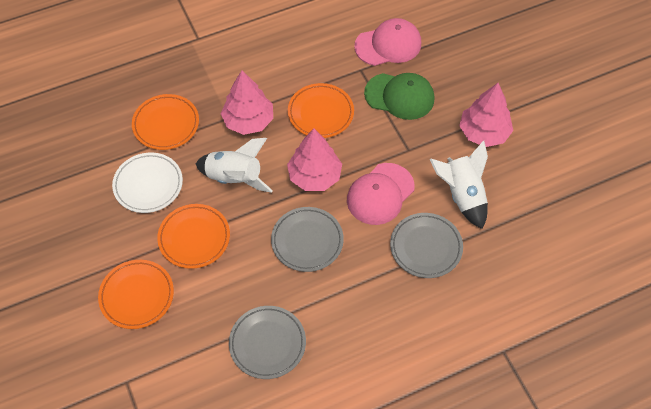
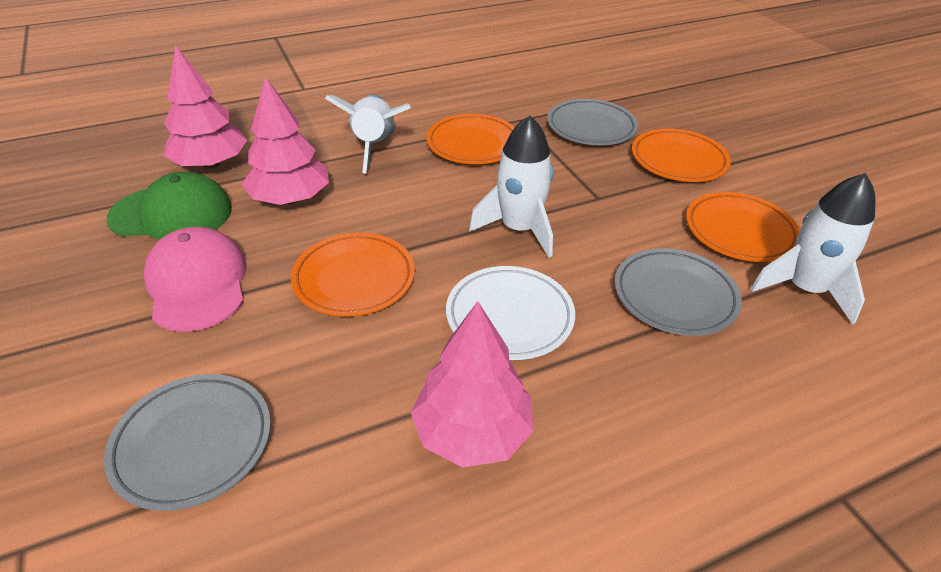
pink cap: [347,163,415,225] [354,18,421,66] = 2 -> [143,227,247,332] = 1
white rocket: [196,138,273,193] [430,140,488,229] = 2 -> [325,95,411,174] [469,115,553,258] [751,173,875,324] = 3

